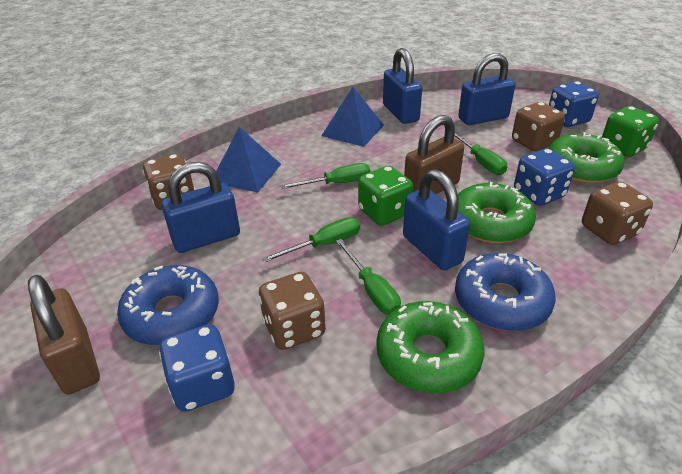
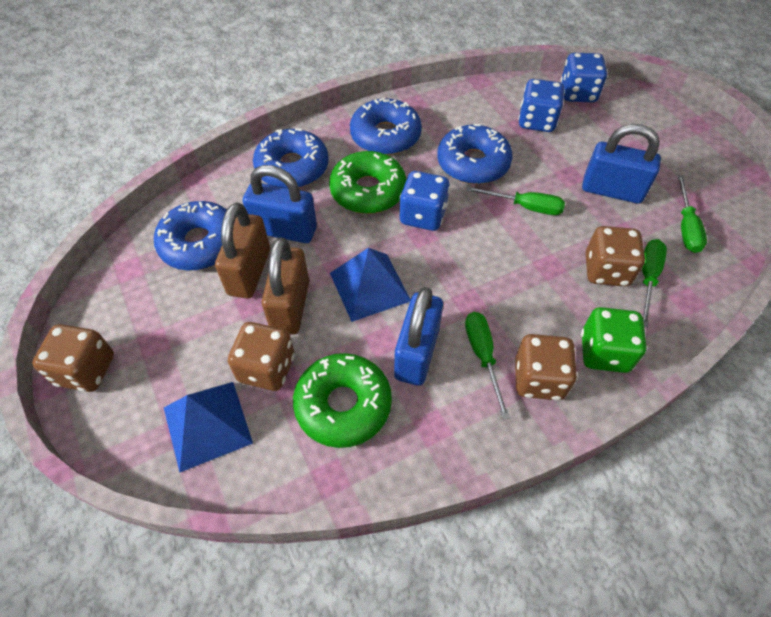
blue donut: [117,265,219,345] [455,253,556,331] = 2 -> [154,201,227,270] [253,128,329,188] [350,98,422,155] [437,124,513,184] = 4
blue padlock: [161,162,240,253] [383,48,422,124] [403,169,470,271] [458,53,515,125] = 4 -> [243,165,317,243] [394,287,443,386] [582,124,661,204] = 3
green dice: [358,166,413,226] [602,106,659,157] = 2 -> [581,307,647,373] = 1
green donut: [376,301,484,394] [458,182,536,243] [548,132,624,183] = 3 -> [293,353,392,448] [329,151,406,214] = 2

